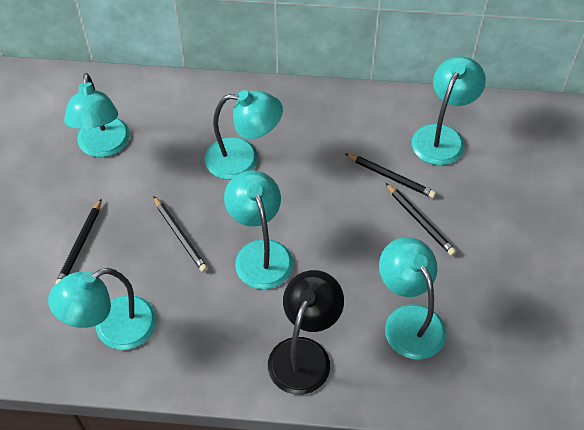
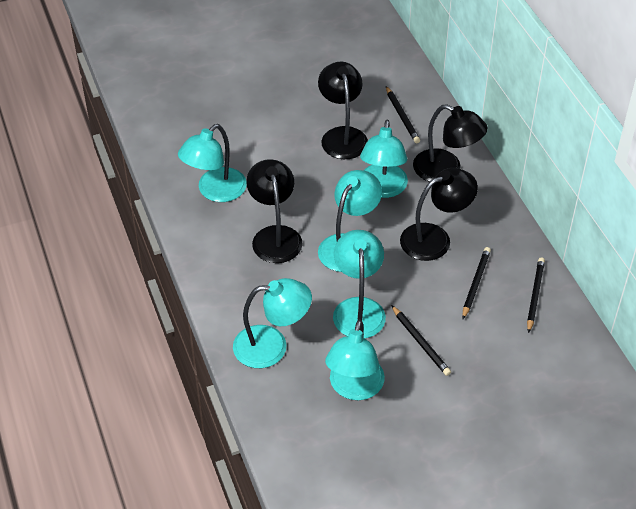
black lamp: [268,270,344,395] = 1 -> [246,159,303,263] [318,62,368,159] [400,168,478,261] [413,104,488,182] = 4

